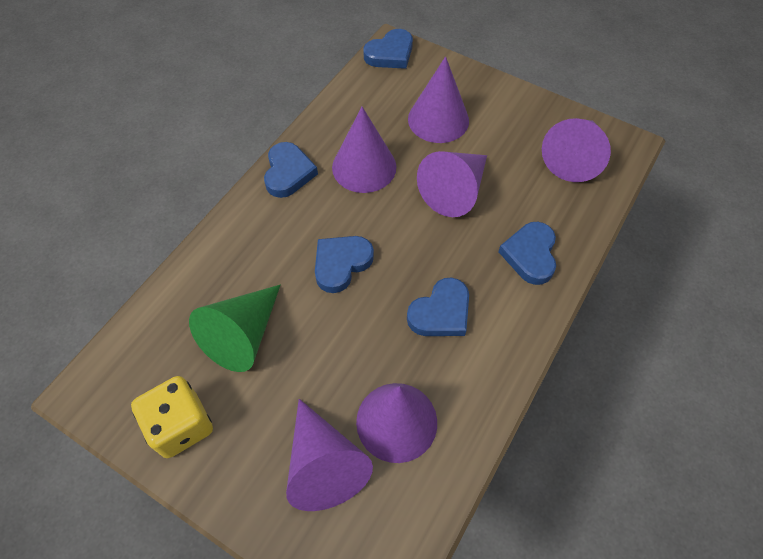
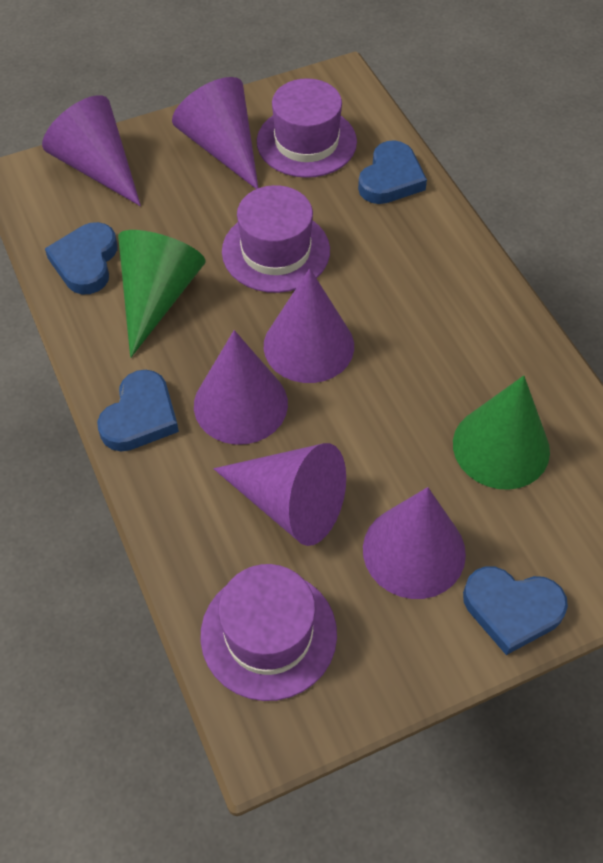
blue heart: [264,142,318,198] [315,236,374,293] [363,29,413,69] [407,278,469,336] [498,222,556,285] = 5 -> [45,222,118,295] [97,370,179,452] [358,140,427,204] [463,566,568,655] = 4
green cone: [189,285,281,372] = 1 -> [118,230,206,358] [453,375,550,490] = 2
purple hat: none = 0 -> [201,564,337,701] [222,185,330,293] [257,78,357,178] = 3
yellow dice: [131,376,213,458] = 1 -> none = 0

